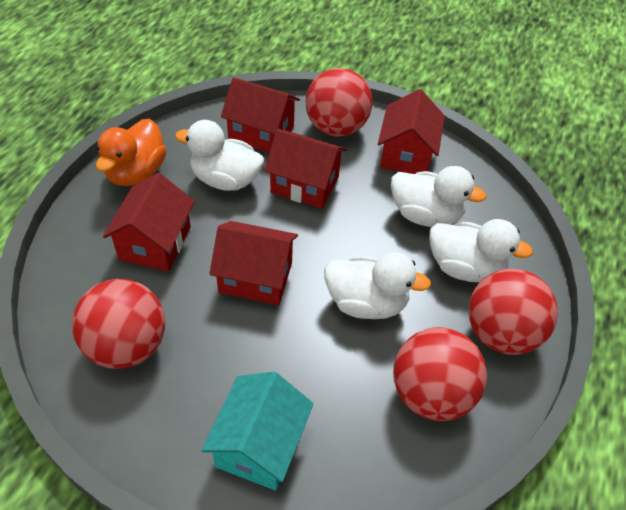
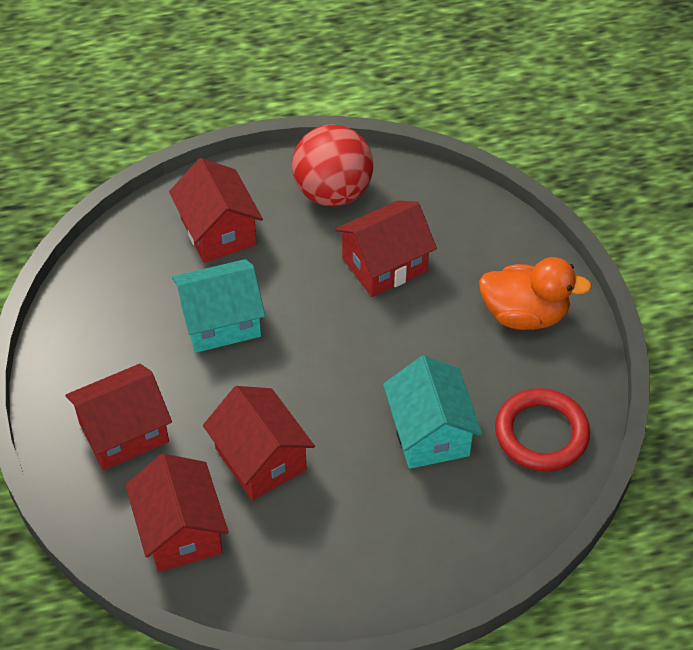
red ball: [72,279,165,369] [306,68,372,136] [393,327,487,421] [469,269,558,355] = 4 -> [292,125,373,207] = 1
red ring: none = 0 -> [495,388,590,471] = 1
turquoise house: [201,372,314,490] = 1 -> [172,259,265,353] [383,355,482,469] = 2
white duck: [175,120,264,191] [324,252,431,319] [391,166,486,227] [429,219,533,282] = 4 -> none = 0

